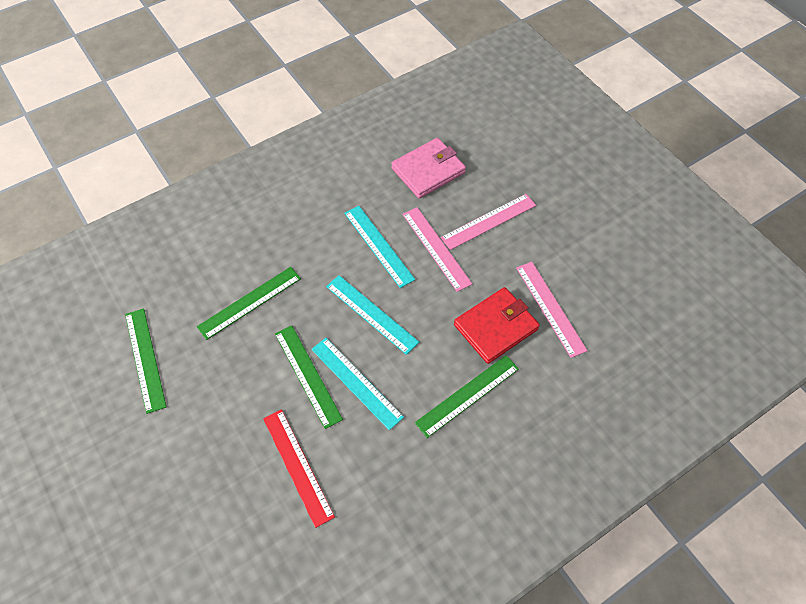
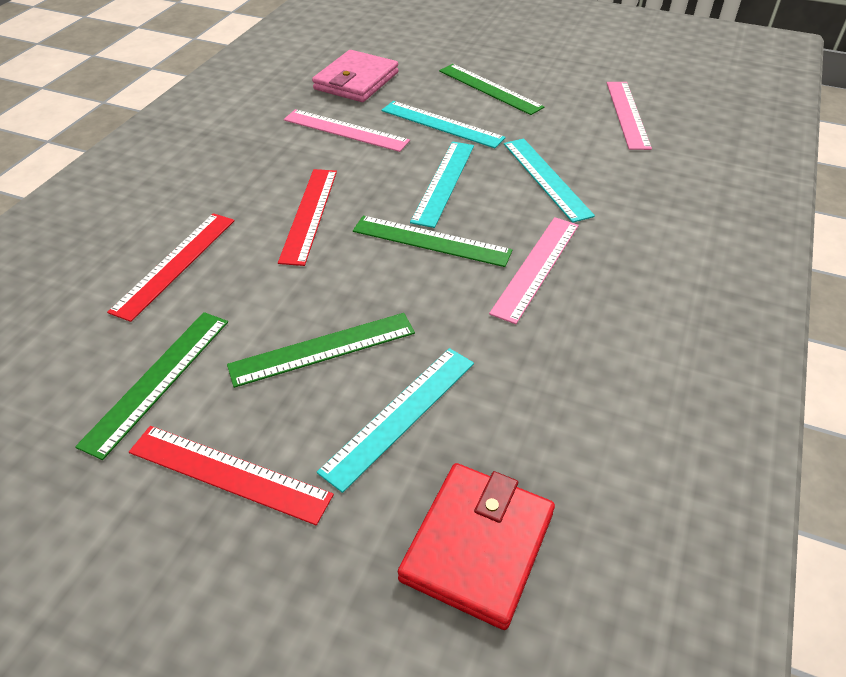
red ruler: [263,409,335,528] = 1 -> [107,213,235,322] [129,426,334,525] [278,169,337,266] = 3
turquoise ruler: [311,338,404,430] [326,275,419,355] [344,206,415,288] = 3 -> [317,348,474,493] [381,101,506,148] [410,142,474,228] [504,139,595,223] = 4

